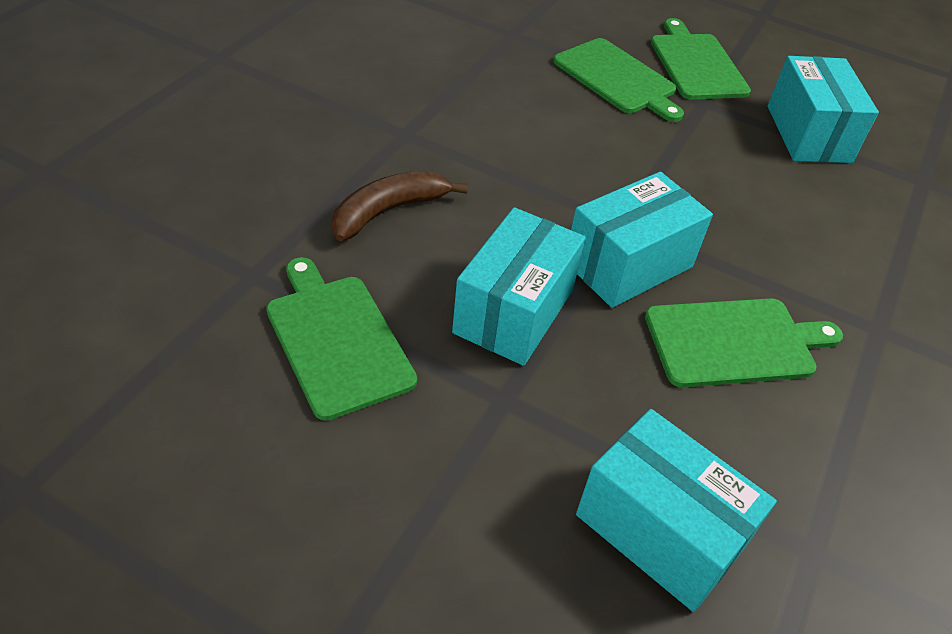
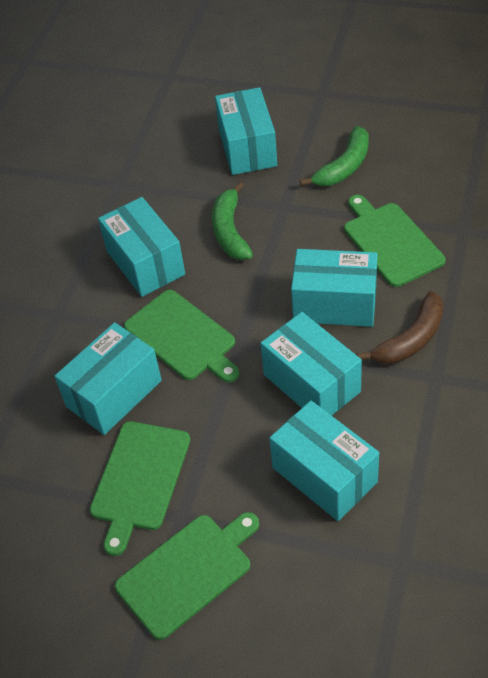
green banana: none = 0 -> [212,182,253,260] [300,126,369,186] = 2
turquoise box: [452,207,586,366] [571,172,713,308] [576,409,777,612] [768,56,879,163] = 4 -> [54,322,162,435] [98,197,185,297] [215,87,277,175] [260,312,362,416] [269,401,379,521] [291,249,377,327] = 6

